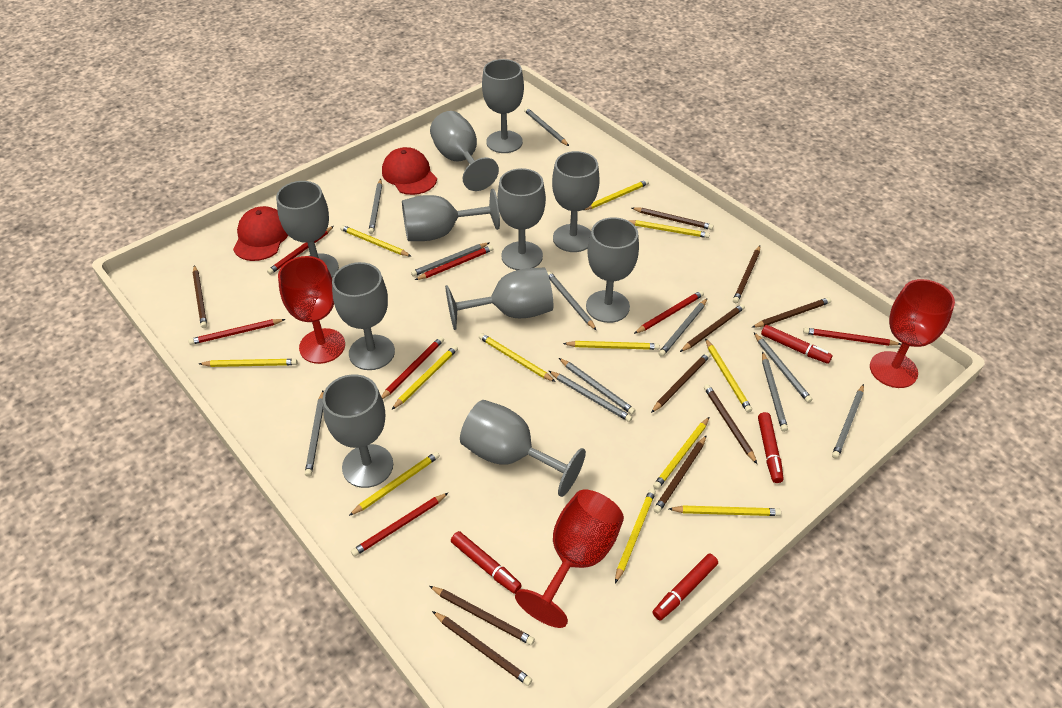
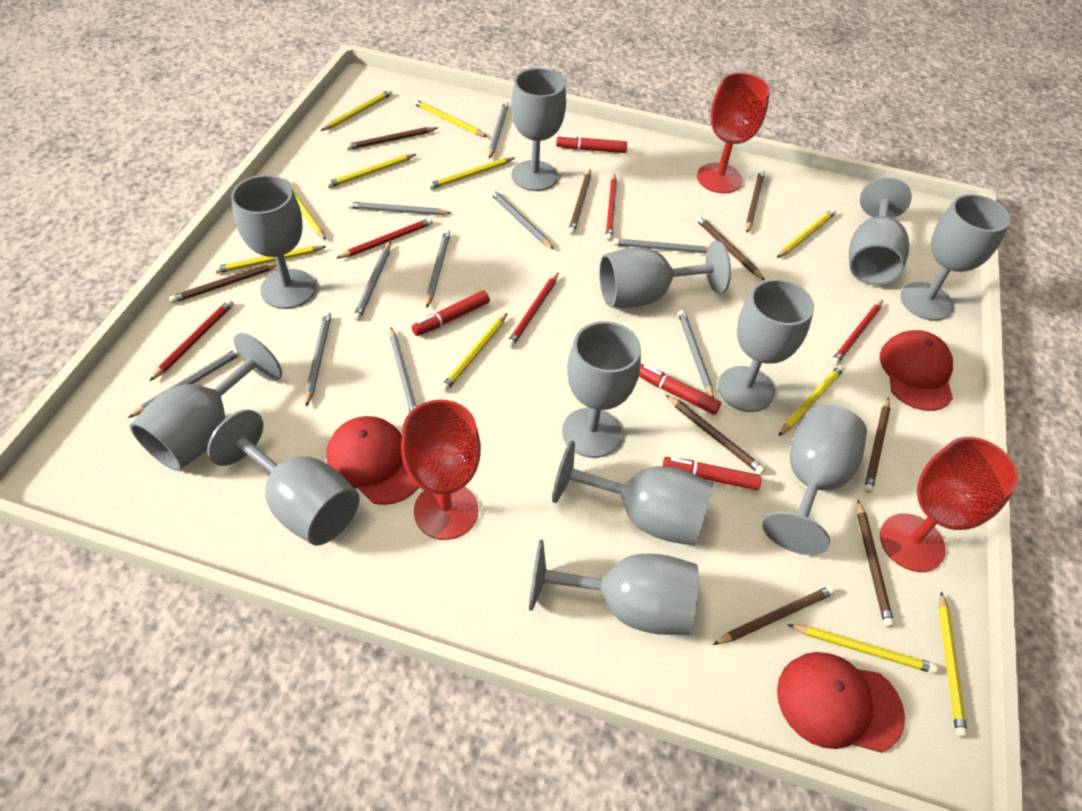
brown pencil: [193,265,207,328] [429,586,535,645] [432,611,532,686] [632,207,714,230] [651,352,711,413] [653,435,707,513] [680,304,745,352] [704,384,757,464] [733,245,760,303] [752,297,831,328] = 10 -> [169,263,277,303] [346,127,437,150] [568,170,591,234] [666,395,765,474] [696,215,765,280] [713,585,835,645] [746,170,765,233] [857,500,894,627] [864,397,890,493] = 9
grey goblet: [276,181,339,278] [323,374,393,488] [332,262,395,370] [402,189,500,241] [430,111,499,191] [445,268,553,330] [460,400,586,497] [482,59,524,153] [497,168,546,270] [552,151,600,252] [586,217,639,323] = 11 -> [130,333,282,471] [207,410,359,546] [231,175,316,309] [511,68,566,191] [529,539,699,635] [552,441,713,546] [562,321,641,458] [599,241,731,308] [718,279,814,412] [763,405,867,555] [849,177,912,285] [900,194,1011,321] = 12
grey pencil: [305,391,324,477] [368,179,382,234] [411,243,489,276] [524,108,569,146] [547,271,596,330] [549,371,632,422] [559,358,636,415] [659,299,707,357] [754,333,812,403] [762,351,788,432] [832,384,864,459] = 11 -> [128,349,240,418] [305,312,331,407] [348,202,451,215] [353,241,391,321] [390,327,417,412] [426,230,450,308] [488,101,509,159] [490,189,554,249] [613,238,708,253] [678,310,714,398] = 10
red cap: [233,206,288,261] [382,147,437,195] = 2 -> [327,416,419,505] [777,652,905,753] [880,330,953,411] = 3
red pencil: [188,319,286,345] [267,226,334,275] [351,493,448,557] [381,336,444,399] [415,245,493,280] [634,290,704,334] [803,328,901,346] = 7 -> [150,299,234,381] [337,218,433,258] [506,272,559,348] [605,173,617,241] [831,300,883,366] = 5
yellow pencil: [199,359,297,367] [340,225,411,256] [349,452,440,516] [392,345,458,409] [479,333,556,382] [563,341,660,350] [584,179,649,210] [615,488,656,583] [628,220,710,238] [653,417,709,490] [669,505,781,516] [705,338,752,413] = 12 -> [214,246,327,274] [283,178,326,240] [321,89,392,131] [326,154,417,188] [413,99,487,137] [428,157,515,190] [440,313,507,392] [777,209,836,258] [778,365,844,436] [787,624,938,674] [939,591,968,738] = 11

